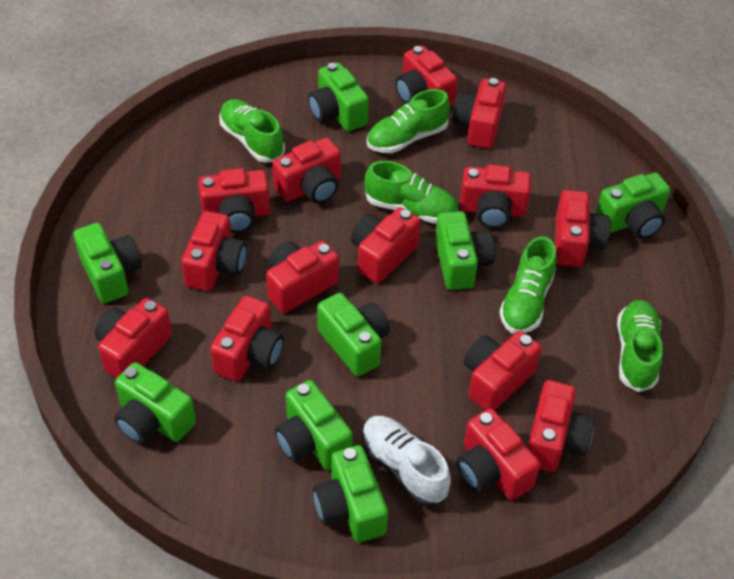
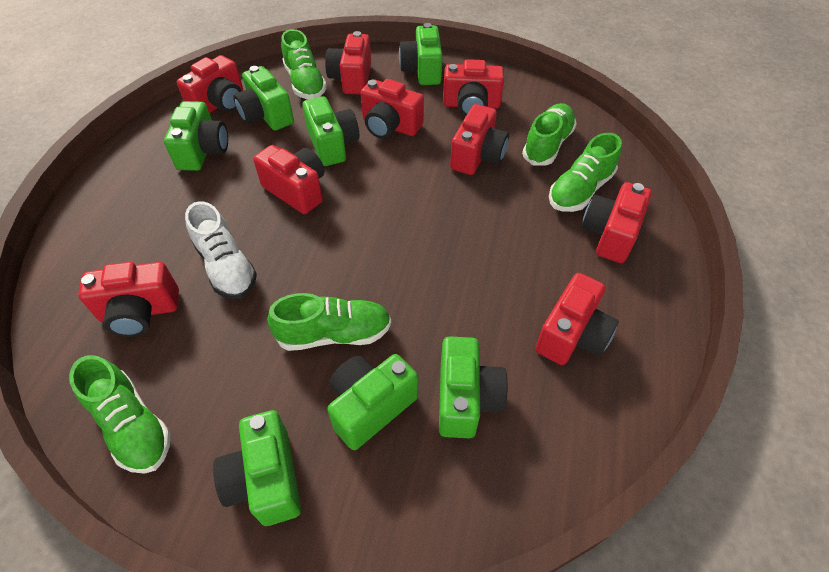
green camera: [73,223,142,303] [114,362,196,444] [275,380,353,470] [308,62,369,131] [313,445,388,543] [317,293,390,376] [435,211,495,290] [596,173,670,239] = 8 -> [164,101,228,171] [213,410,301,526] [233,66,294,131] [302,96,359,166] [327,354,418,450] [399,23,443,85] [439,336,508,438] = 7
red camera: [94,298,172,378] [181,211,247,291] [198,168,270,233] [210,296,284,381] [266,241,339,313] [272,137,341,204] [351,207,421,283] [395,46,457,107] [452,78,506,149] [457,408,540,500] [460,165,531,229] [464,331,542,410] [528,380,595,472] [555,190,610,267] = 14 -> [78,262,179,337] [177,55,243,113] [253,145,325,214] [325,31,371,95] [361,79,424,139] [443,59,504,116] [450,104,509,175] [536,273,619,365] [582,182,652,263] = 9

